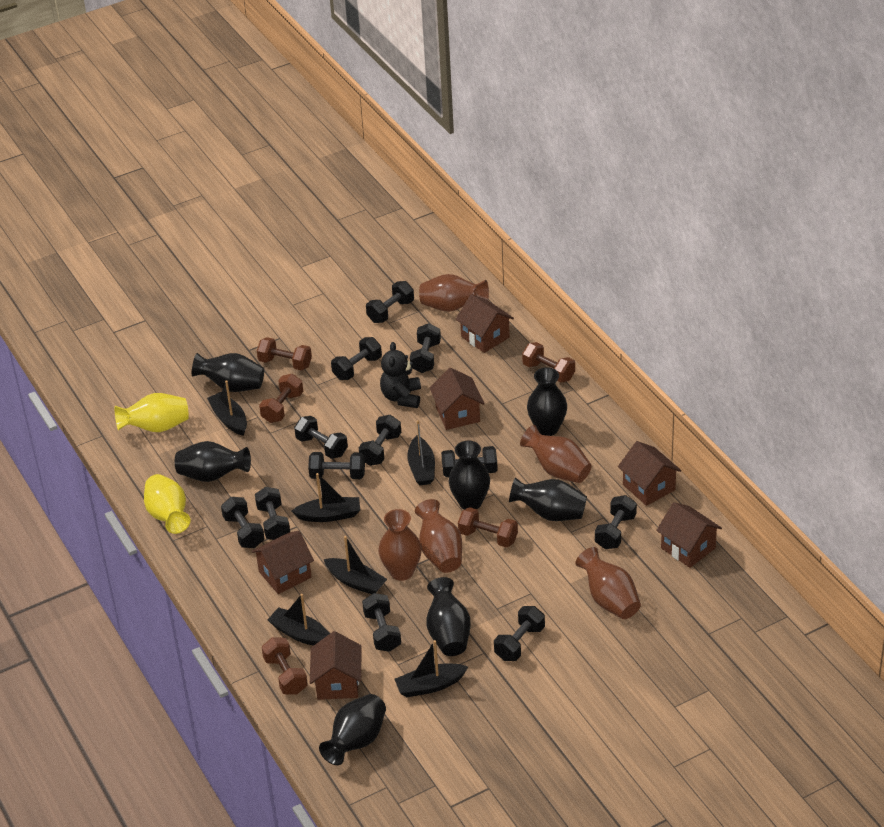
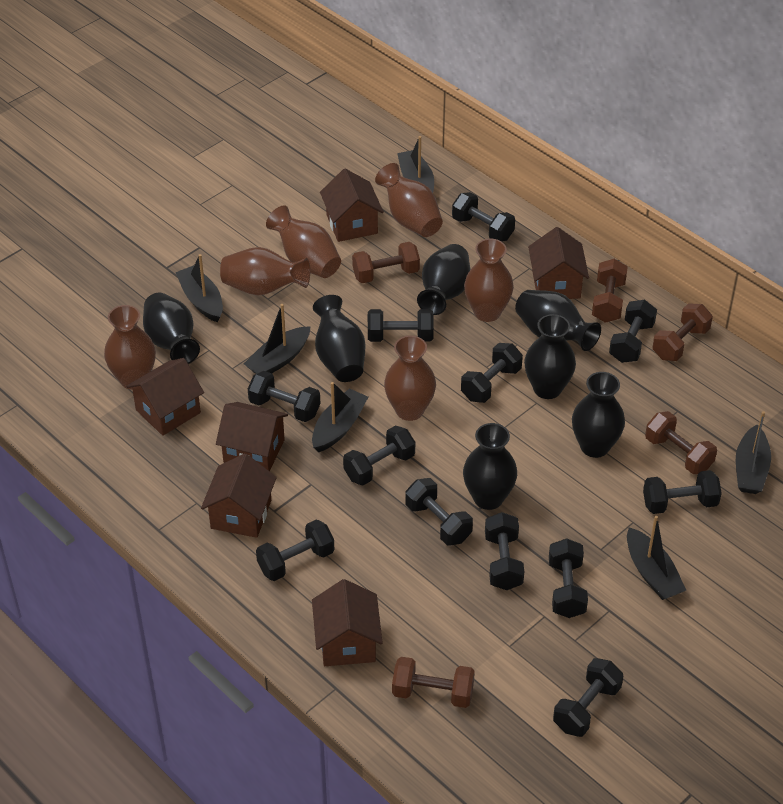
black teddy bear: [380,342,421,408] = 1 -> none = 0
brown vase: [379,509,422,581] [415,499,462,573] [419,274,489,312] [520,425,592,483] [575,547,641,619] = 5 -> [104,305,156,390] [220,247,310,296] [266,205,341,278] [375,163,443,237] [384,335,436,421] [464,239,514,322] = 6
yellow vase: [115,393,189,432] [144,474,190,534] = 2 -> none = 0

